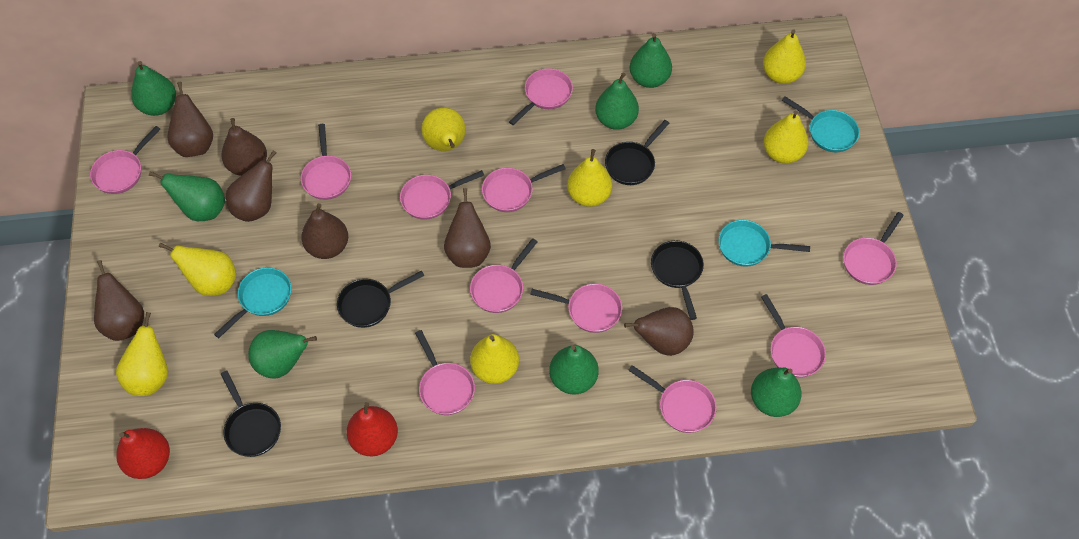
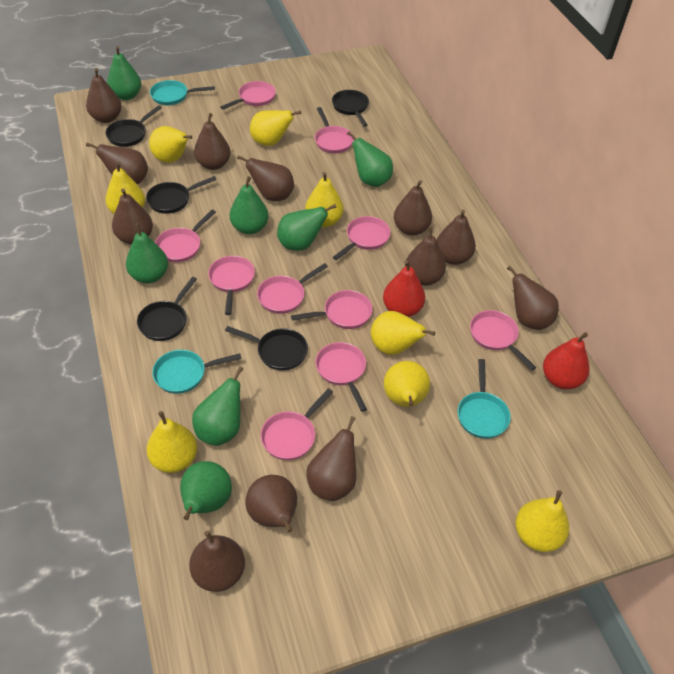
black pan: [221,371,281,457] [337,270,425,328] [605,120,669,185] [651,240,704,320] = 4 -> [105,105,162,147] [137,277,197,341] [146,176,217,214] [225,326,308,371] [332,90,369,127] = 5
brown pear: [94,260,144,341] [167,82,213,157] [222,118,267,176] [226,150,276,222] [301,203,348,259] [444,188,491,268] [624,307,694,356] = 7 -> [86,68,122,123] [86,143,148,184] [112,189,153,245] [189,531,245,592] [194,113,231,170] [237,155,294,201] [245,475,297,533] [307,416,356,501] [394,180,432,236] [405,227,446,286] [437,210,476,265] [507,266,559,330] = 12
pink pan: [90,126,160,194] [301,124,351,200] [400,170,484,220] [415,330,475,415] [470,238,537,313] [482,164,566,212] [509,68,573,125] [530,284,622,333] [628,365,716,433] [761,294,826,378] [843,212,904,285] = 11 -> [155,210,216,263] [208,256,255,315] [220,81,276,110] [257,263,328,314] [261,388,333,460] [291,290,373,329] [315,107,354,154] [315,342,367,412] [333,216,391,260] [470,310,536,371] = 10
yellow pear: [116,312,168,396] [159,243,236,296] [421,107,466,151] [470,334,519,384] [567,149,612,207] [763,29,806,84] [764,110,809,164] = 7 -> [106,162,145,214] [146,411,197,473] [149,126,192,163] [250,110,301,146] [305,172,343,227] [371,311,435,355] [384,361,430,407] [515,490,569,552] = 8

